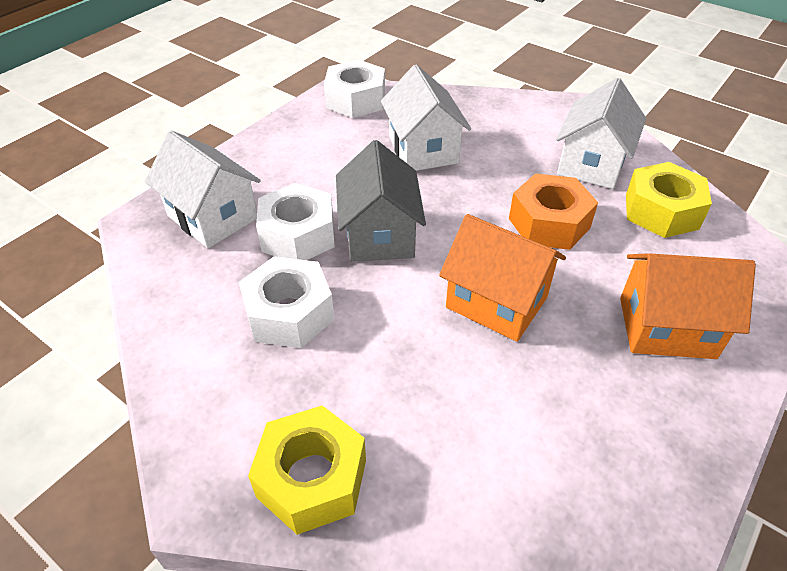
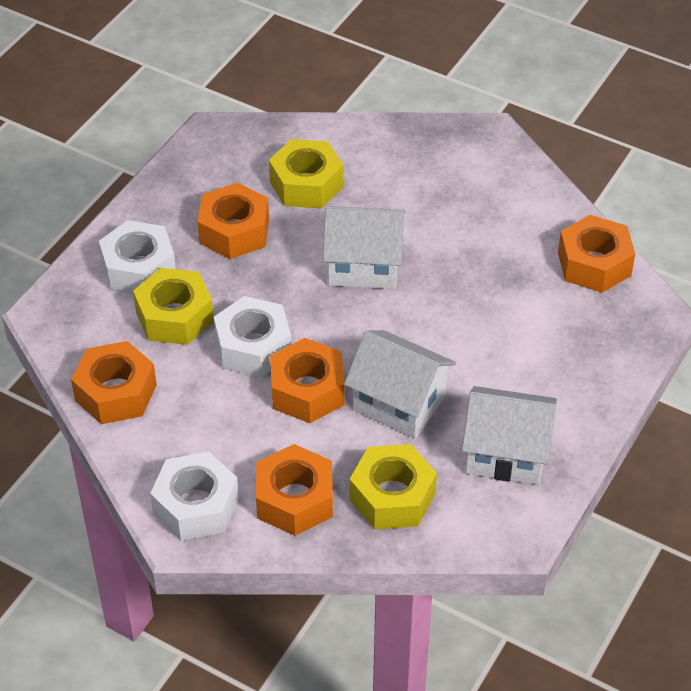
grey house: [336,140,426,262] = 1 -> none = 0
orange house: [439,214,566,342] [620,253,756,359] = 2 -> none = 0
orange nut: [509,173,598,250] = 1 -> [71,341,157,424] [197,183,269,259] [256,444,333,536] [270,338,345,423] [558,215,635,293] = 5
yellow nut: [248,406,366,535] [626,162,712,238] = 2 -> [133,268,214,345] [269,139,343,209] [349,444,437,529] = 3

